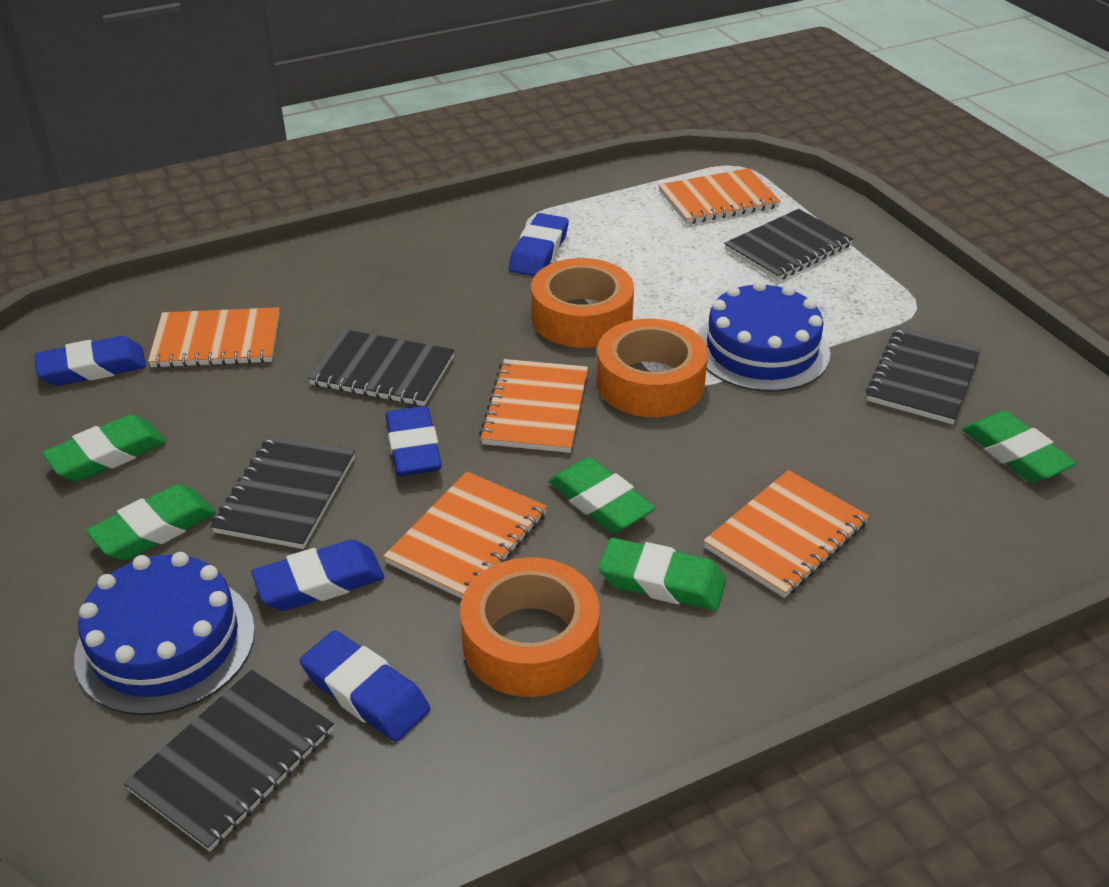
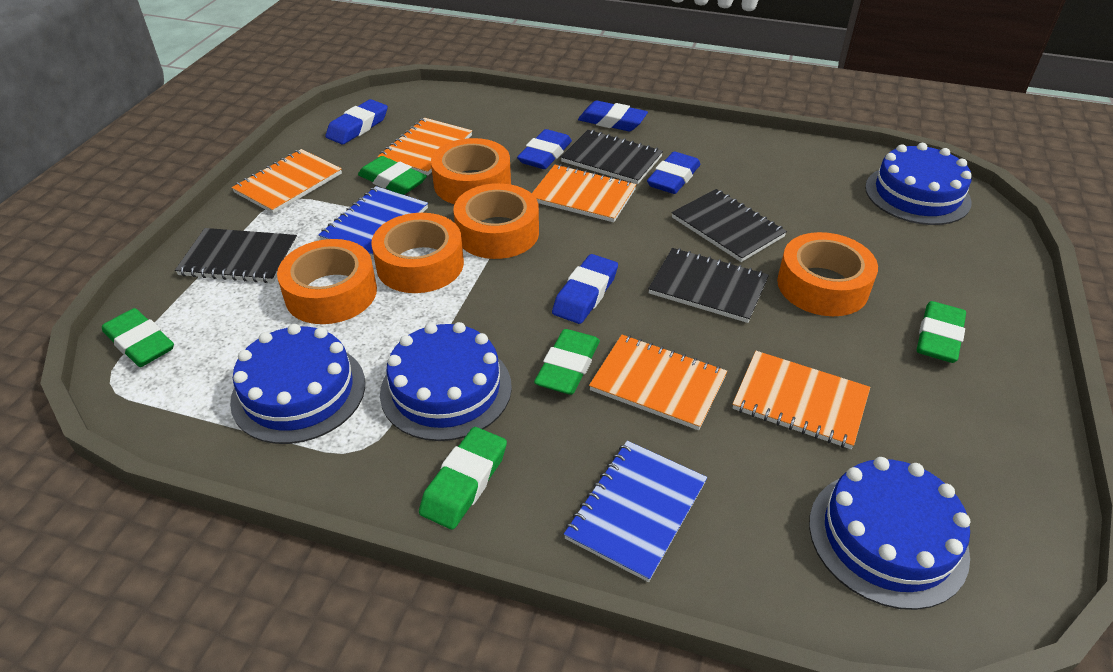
black notebook: [124,670,334,852] [210,436,355,549] [308,329,455,406] [724,209,853,281] [866,328,981,424] = 5 -> [175,228,297,283] [561,130,663,184] [648,248,769,323] [672,189,787,262] = 4
blue cake: [74,552,255,715] [697,280,830,392] = 2 -> [230,324,365,444] [380,322,512,441] [809,457,970,610] [865,143,972,225] = 4
blue notebook: none = 0 -> [319,186,428,258] [564,441,707,582] = 2
orange tape: [460,557,599,697] [531,258,634,348] [597,319,708,417] = 3 -> [277,239,377,324] [371,213,464,293] [431,138,511,204] [453,183,539,259] [777,232,878,316] = 5

